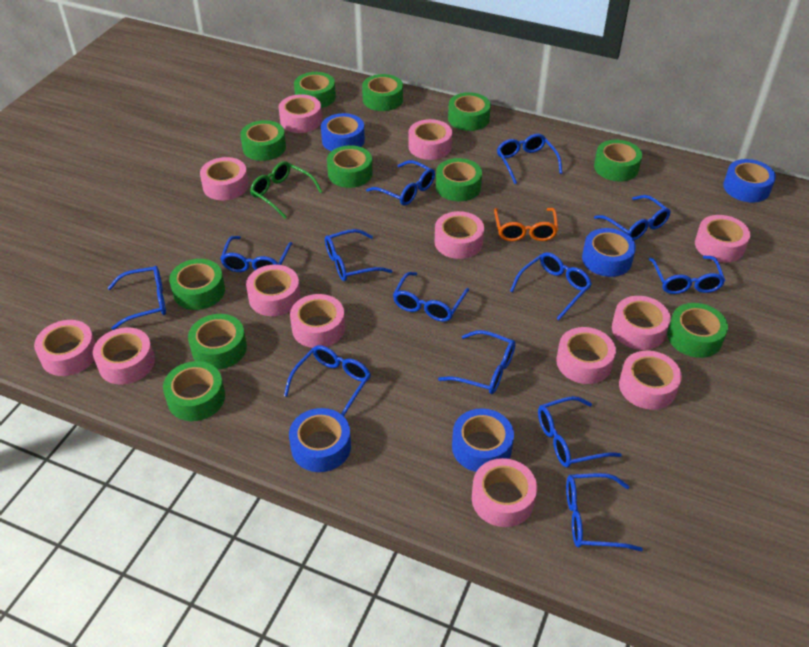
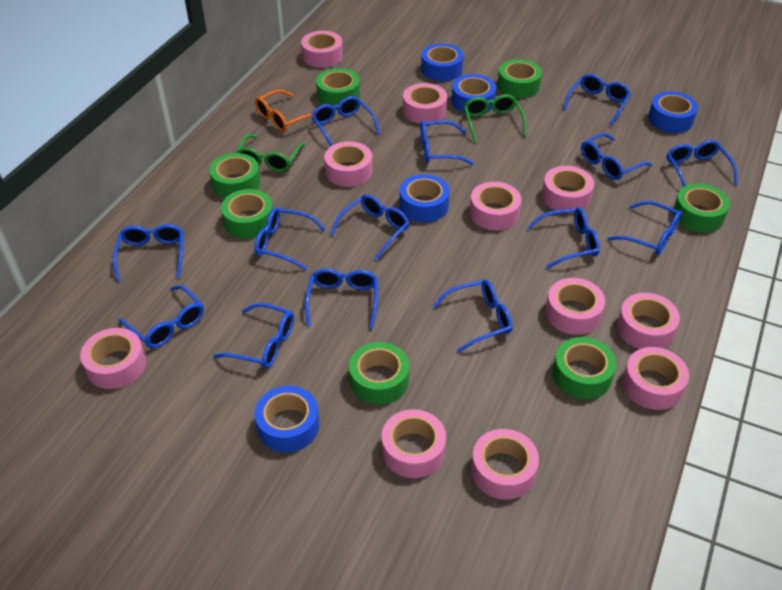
blue glasses: [108,266,166,330] [220,236,293,272] [284,345,371,416] [325,229,392,281] [366,160,435,206] [393,272,469,321] [438,330,516,394] [497,134,563,184] [510,252,592,320] [538,396,622,467] [566,473,643,551] [594,195,671,240] [649,256,725,294] = 13 -> [113,224,184,281] [119,285,204,348] [213,303,294,368] [255,207,326,270] [305,268,378,329] [311,96,380,146] [330,194,409,260] [420,120,474,165] [433,280,513,353] [527,207,600,269] [563,74,631,126] [581,133,653,180] [608,201,682,255] [667,140,738,187] = 14
green glasses: [250,161,322,219] = 1 -> [236,134,305,172] [464,94,526,142] = 2
green tape: [163,361,225,421] [169,259,225,310] [188,314,247,369] [240,120,286,161] [294,72,336,108] [327,145,373,188] [362,74,403,111] [436,158,482,201] [448,92,491,131] [594,140,642,182] [667,303,728,358] = 11 -> [209,153,261,198] [221,189,273,238] [316,68,360,106] [349,342,409,405] [497,59,542,98] [552,337,616,399] [673,184,730,233] = 7
pink tape: [34,320,96,376] [93,327,155,385] [200,157,249,200] [246,265,301,316] [279,94,322,133] [290,294,345,348] [409,119,452,160] [435,211,484,259] [472,458,537,527] [556,327,616,384] [612,296,671,350] [619,351,682,410] [695,215,750,263] = 13 -> [80,328,146,389] [301,31,343,68] [324,141,373,187] [382,409,446,478] [403,83,447,124] [470,182,522,230] [471,429,539,500] [542,166,594,213] [545,278,605,335] [617,293,680,349] [622,347,689,410] = 11

